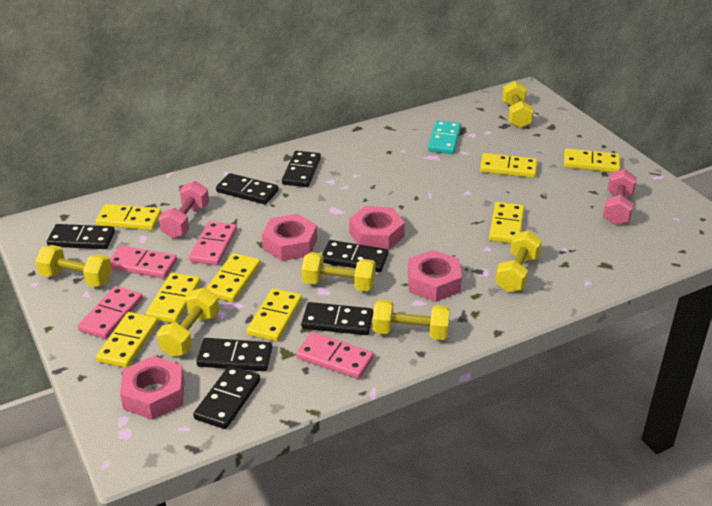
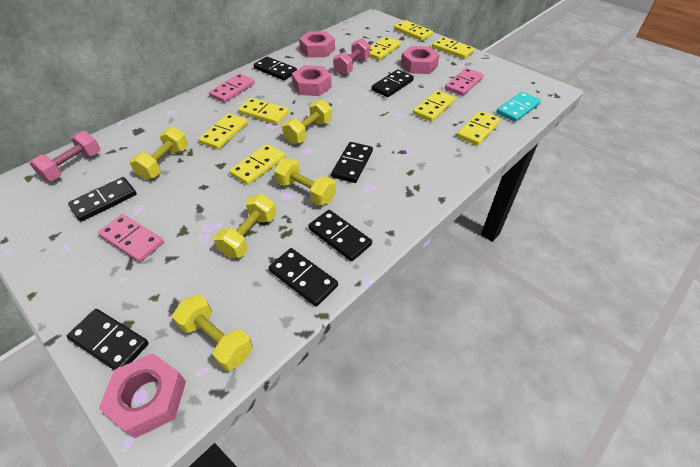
pink domino: [78,286,143,339] [110,245,177,278] [189,221,237,265] [296,332,374,379] = 4 -> [98,214,164,262] [209,73,255,103] [445,68,484,96] = 3
yellow dumbbell: [35,245,112,287] [157,288,219,357] [302,252,376,291] [373,299,450,340] [495,231,542,292] [502,81,534,128] = 6 -> [130,127,188,180] [172,294,253,371] [214,194,276,258] [274,158,336,206] [282,99,332,144] = 5

